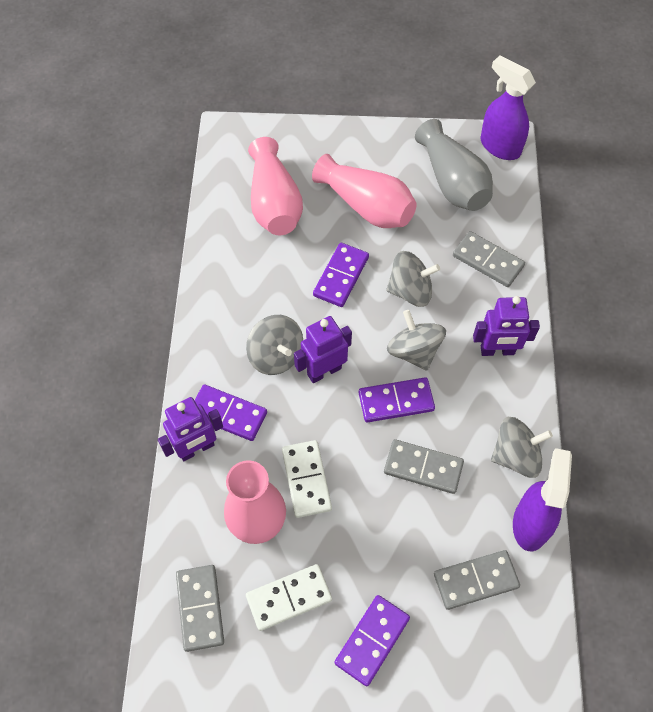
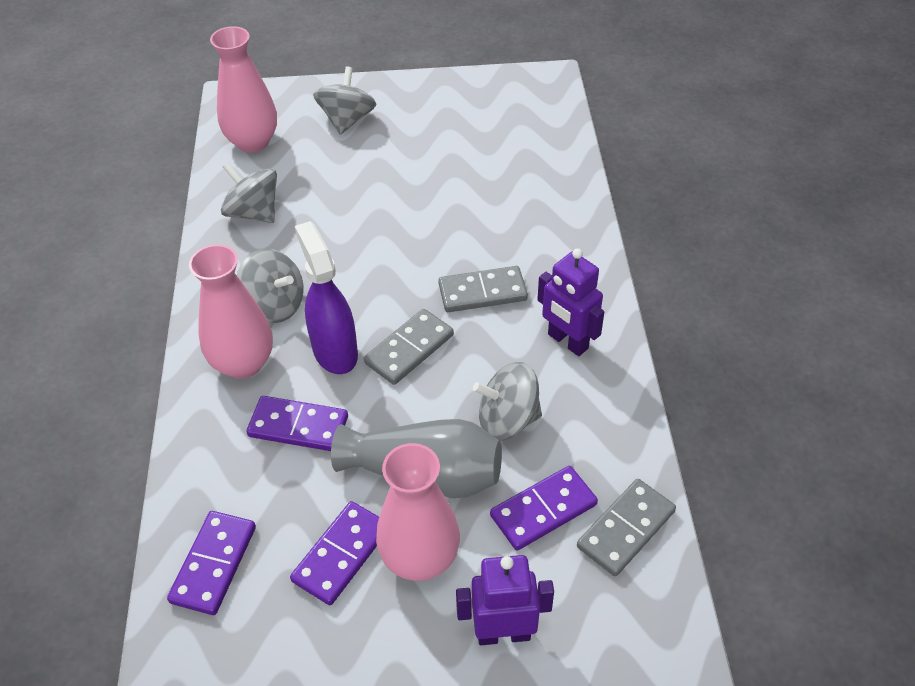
grey domino: [176,565,224,652] [384,439,464,494] [434,550,520,610] [453,231,525,287] = 4 -> [364,309,454,385] [438,266,528,312] [577,479,676,576] = 3
purple robot: [158,397,223,461] [294,316,352,383] [473,296,540,356] = 3 -> [456,555,554,645] [537,248,604,356] = 2
purple spray bottle: [480,55,536,160] [513,448,572,551] = 2 -> [295,221,358,374] = 1
white domino: [246,564,332,631] [282,440,332,518] = 2 -> none = 0

